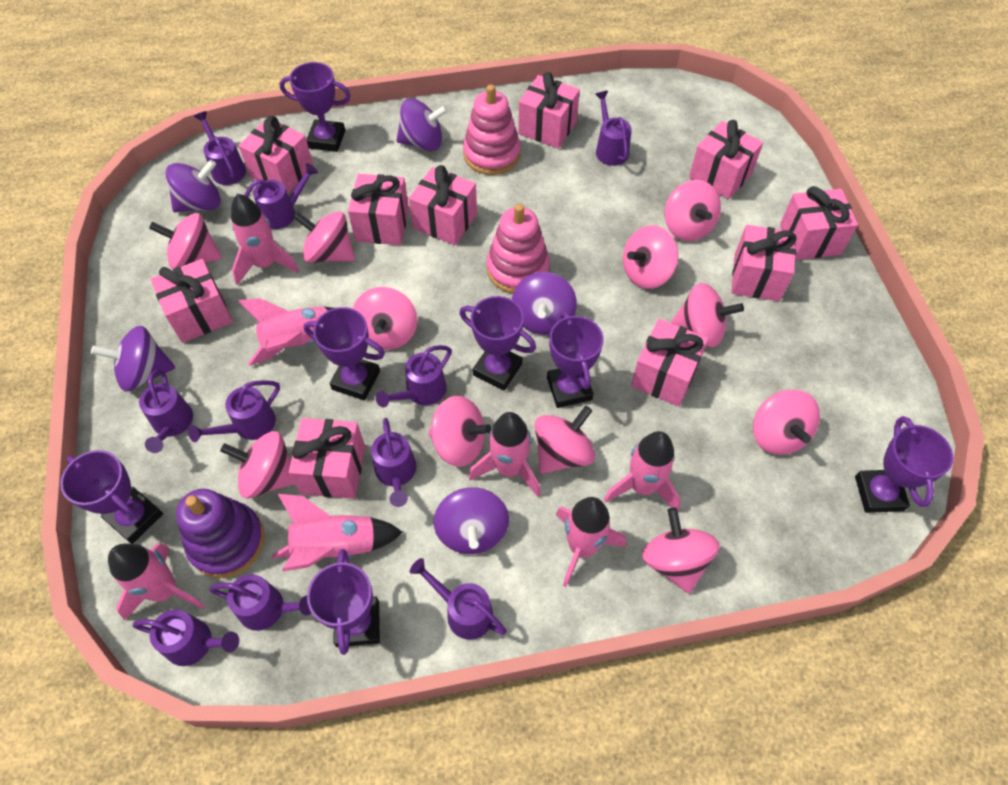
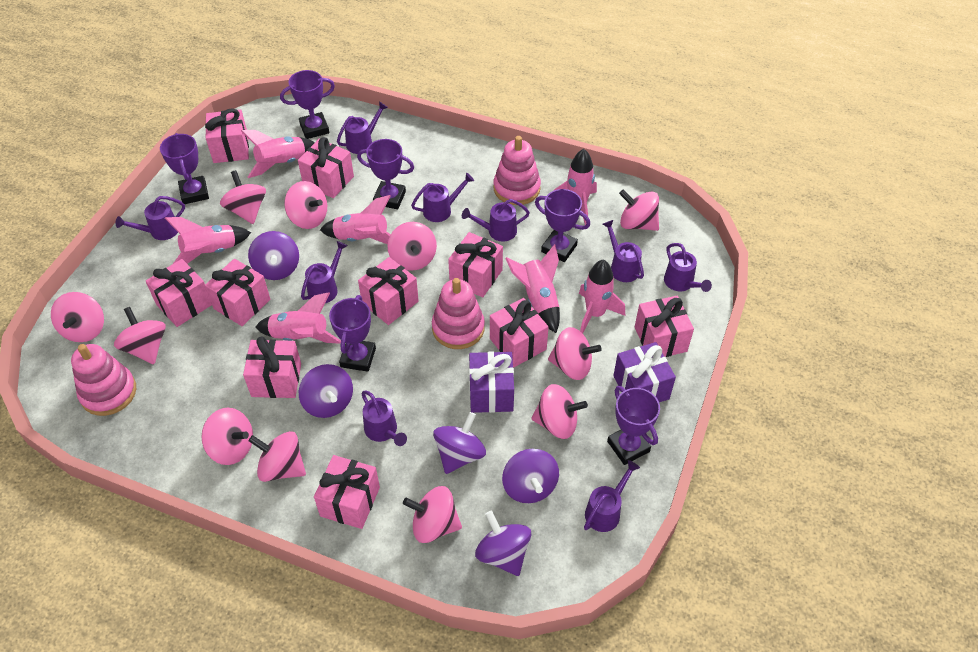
pink stacking toy: [463,85,521,175] [486,204,550,293] = 2 -> [71,344,136,416] [432,278,485,349] [493,136,541,205] = 3
purple gift: none = 0 -> [469,351,514,413] [613,342,676,402] = 2
purple stacking toy: [176,489,265,578] = 1 -> none = 0
purple trophy: [60,450,163,544] [280,62,351,152] [304,307,385,400] [307,549,380,655] [459,296,536,390] [547,311,604,408] [855,416,953,513] = 7 -> [160,133,209,204] [280,70,335,139] [329,295,376,372] [357,139,414,209] [535,189,590,262] [607,386,660,465] = 6
purple watering can: [133,609,239,666] [139,370,193,453] [188,380,280,442] [194,111,246,185] [209,574,312,631] [244,163,318,229] [371,418,416,507] [376,345,452,407] [410,558,507,640] [595,91,631,166] = 10 -> [115,196,185,240] [301,241,348,303] [337,102,388,154] [361,391,407,446] [411,173,474,222] [462,199,530,242] [584,460,640,532] [603,220,644,282] [664,243,712,292] = 9

